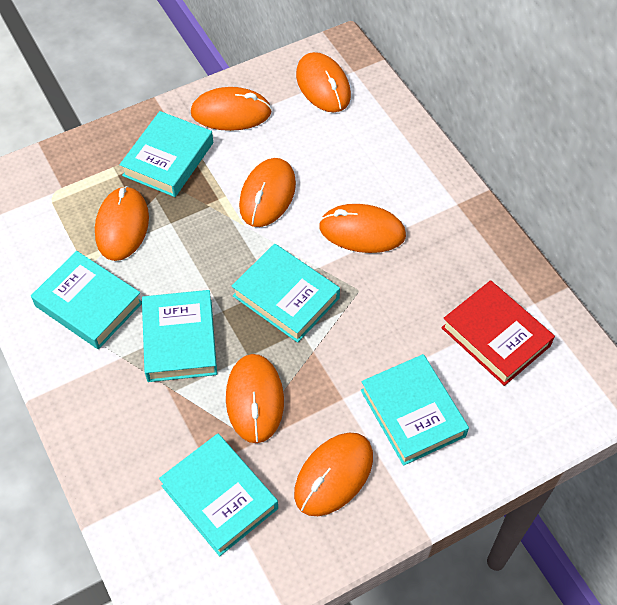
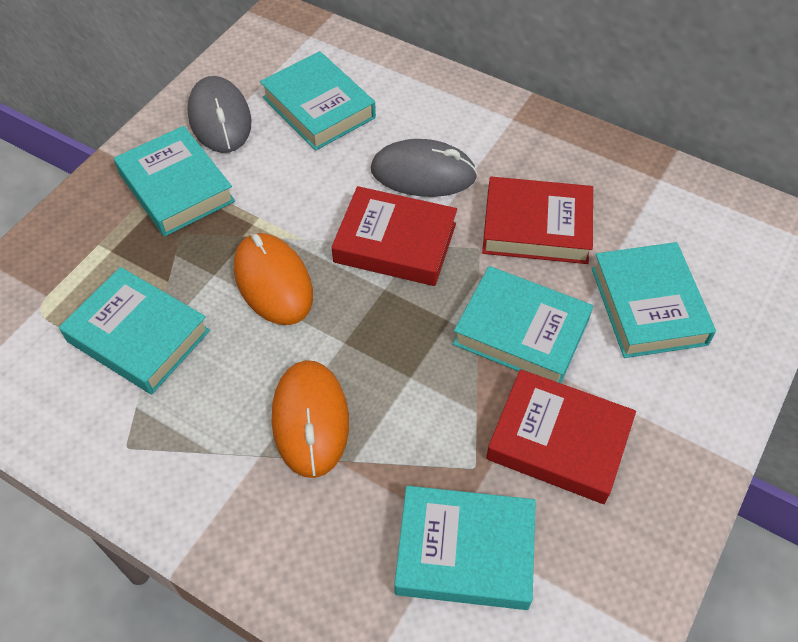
grey mouse: none = 0 -> [187,76,251,153] [371,139,477,197] = 2
orange mouse: [95,186,149,261] [191,87,272,131] [226,354,284,443] [239,158,296,227] [294,433,373,516] [296,52,351,112] [319,204,406,253] = 7 -> [234,233,313,325] [272,360,349,478] = 2
red book: [441,280,555,386] = 1 -> [332,186,457,286] [482,177,593,264] [486,369,636,504] = 3

